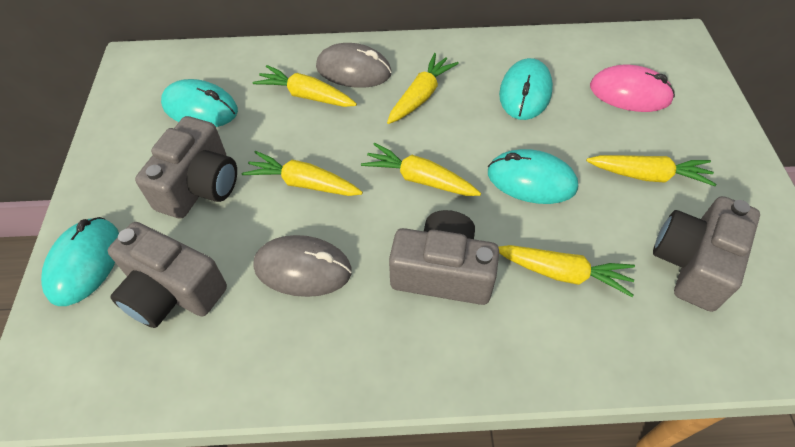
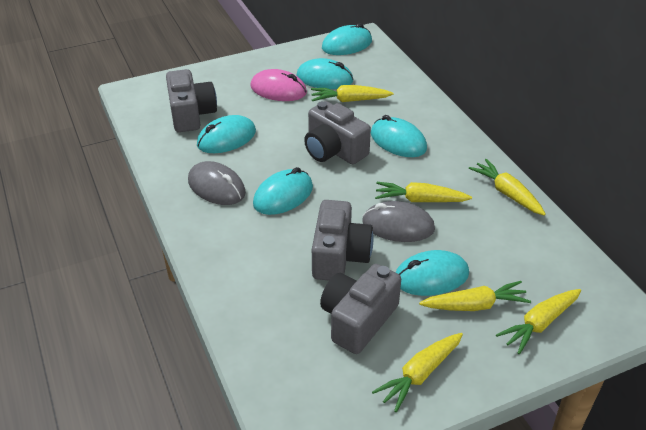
turquoise mouse: [41,217,119,306] [161,79,238,127] [488,149,578,204] [499,58,553,120] = 4 -> [197,115,256,153] [253,167,313,215] [296,58,353,89] [322,23,372,55] [371,115,427,157] [396,250,469,296] = 6

